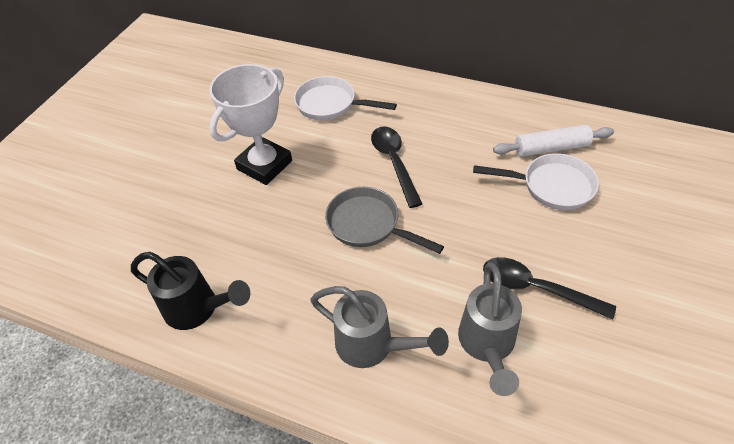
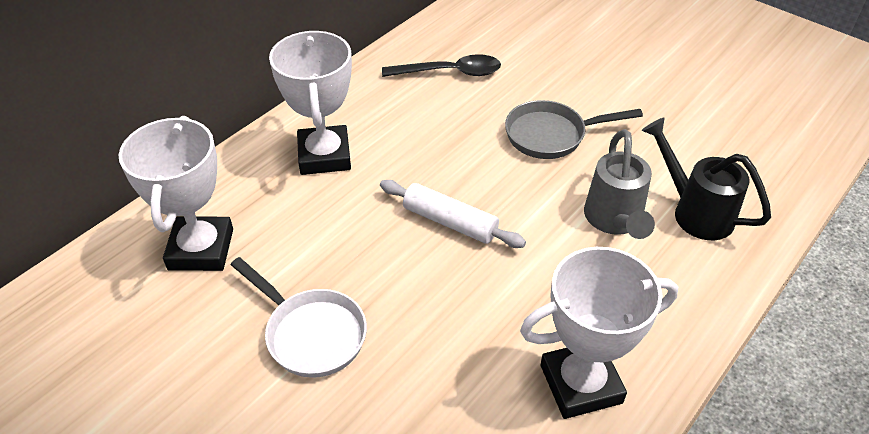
black spoon: [371,126,422,208] [483,257,616,319] = 2 -> [382,54,501,77] = 1
grey watering can: [310,286,449,368] [458,263,522,396] = 2 -> [584,129,655,239] = 1
white pan: [294,76,397,121] [473,153,599,210] = 2 -> [231,257,367,378] = 1
white trophy: [209,64,292,185] = 1 -> [119,116,233,271] [269,31,352,175] [520,247,678,419] = 3

